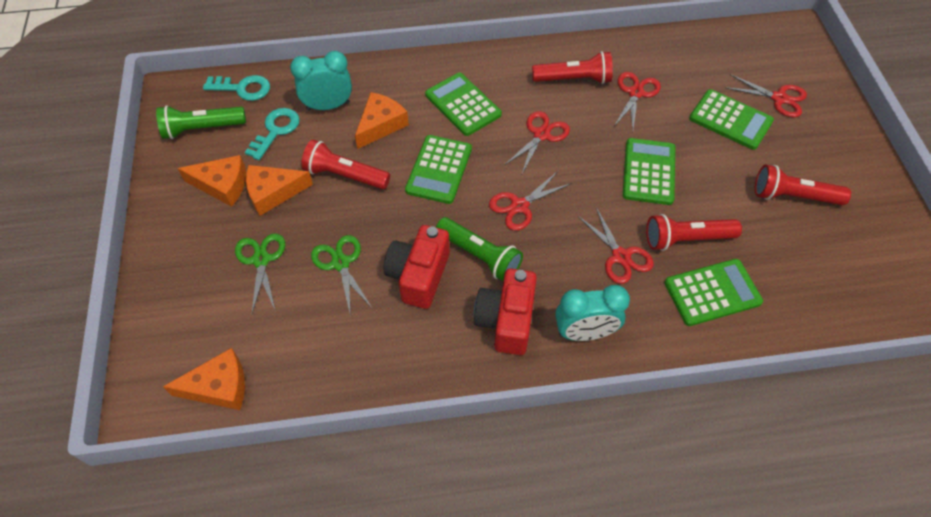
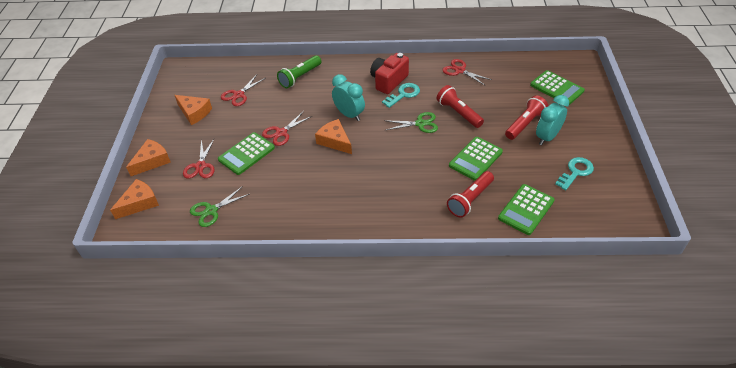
green calculator: [405,135,472,204] [425,73,502,136] [623,138,675,205] [665,259,763,326] [689,89,774,150] = 5 -> [218,132,275,175] [449,137,503,181] [498,184,555,235] [530,70,585,105] = 4
green flashlight: [156,105,246,139] [436,217,523,281] = 2 -> [277,55,321,88] = 1
red camera: [384,225,450,309] [474,269,537,355] = 2 -> [370,53,409,94] = 1
red flashlight: [301,140,390,189] [532,51,613,84] [646,214,742,251] [755,165,851,205] = 4 -> [436,85,484,128] [447,171,494,218] [505,95,548,140] = 3
red scissors: [489,171,572,231] [505,111,570,174] [578,207,654,284] [614,72,661,130] [725,74,807,117] = 5 -> [183,139,215,179] [221,75,266,106] [262,111,312,146] [442,59,492,86] = 4

